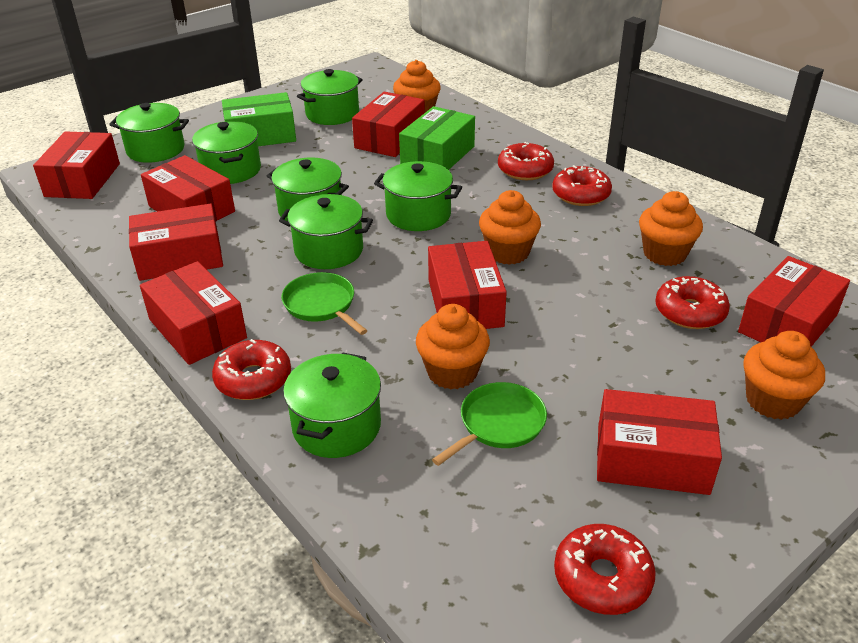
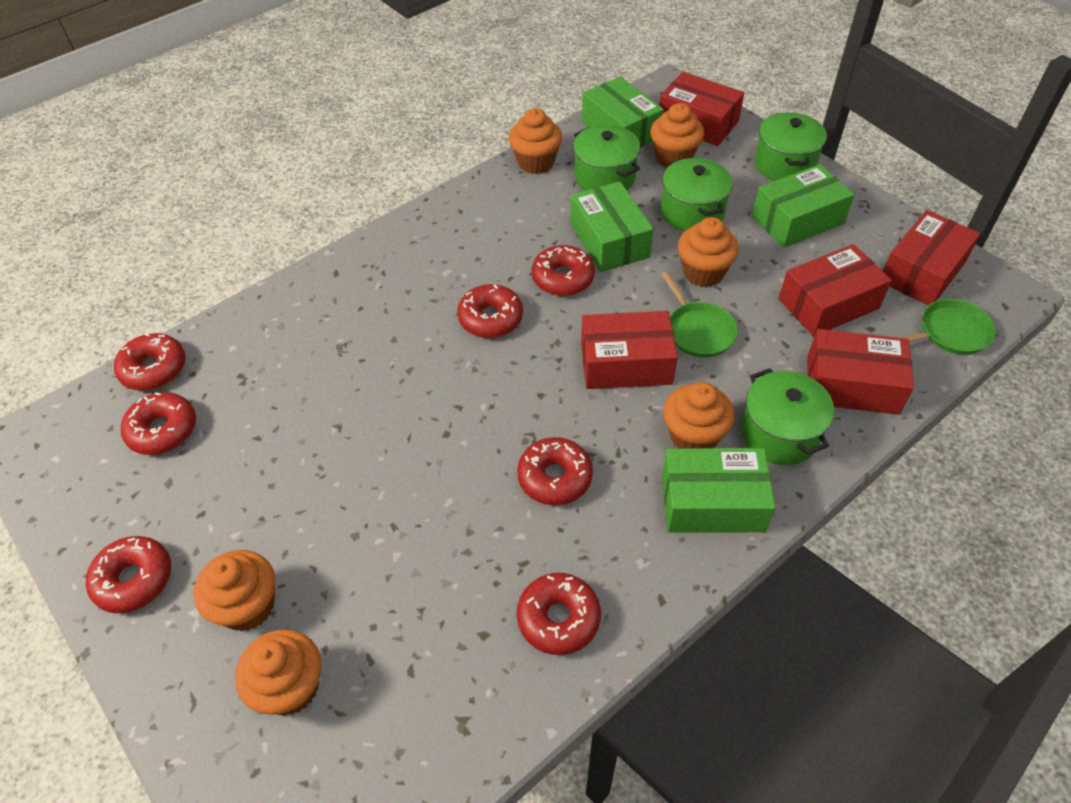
green box: [222,92,296,146] [399,106,475,170] = 2 -> [570,181,654,272] [582,77,664,148] [662,448,776,533] [752,164,855,248] = 4
green pot: [109,103,189,163] [192,121,261,184] [267,158,349,221] [279,194,373,269] [283,352,381,458] [297,69,363,125] [374,161,462,231] = 7 -> [573,125,640,191] [661,158,733,231] [741,368,834,465] [755,112,827,181] = 4
orange cupcake: [393,60,441,112] [416,304,490,389] [479,190,541,265] [639,191,703,266] [743,331,825,420] = 5 -> [194,550,275,631] [235,629,322,716] [509,108,562,174] [650,103,704,168] [663,382,735,448] [678,217,739,287] = 6
red box: [33,131,120,199] [129,204,223,281] [140,261,247,365] [141,155,235,221] [352,92,425,157] [428,241,507,329] [597,389,722,495] [738,256,850,347] = 8 -> [581,311,678,389] [659,72,744,146] [779,244,892,337] [807,329,914,415] [883,210,980,305] = 5
red donut: [212,339,291,400] [498,142,554,180] [552,165,612,206] [554,524,656,615] [655,276,730,329] = 5 -> [86,536,171,613] [114,333,186,391] [121,392,196,455] [457,284,523,338] [517,437,593,505] [517,573,601,655] [532,245,595,296] = 7

